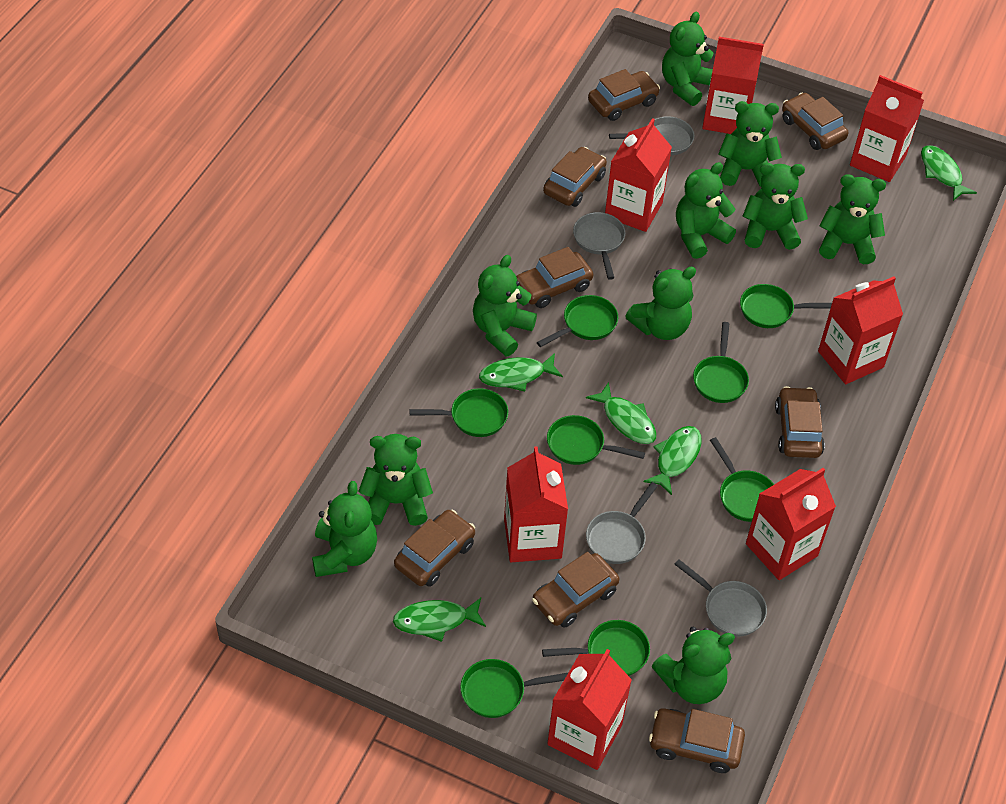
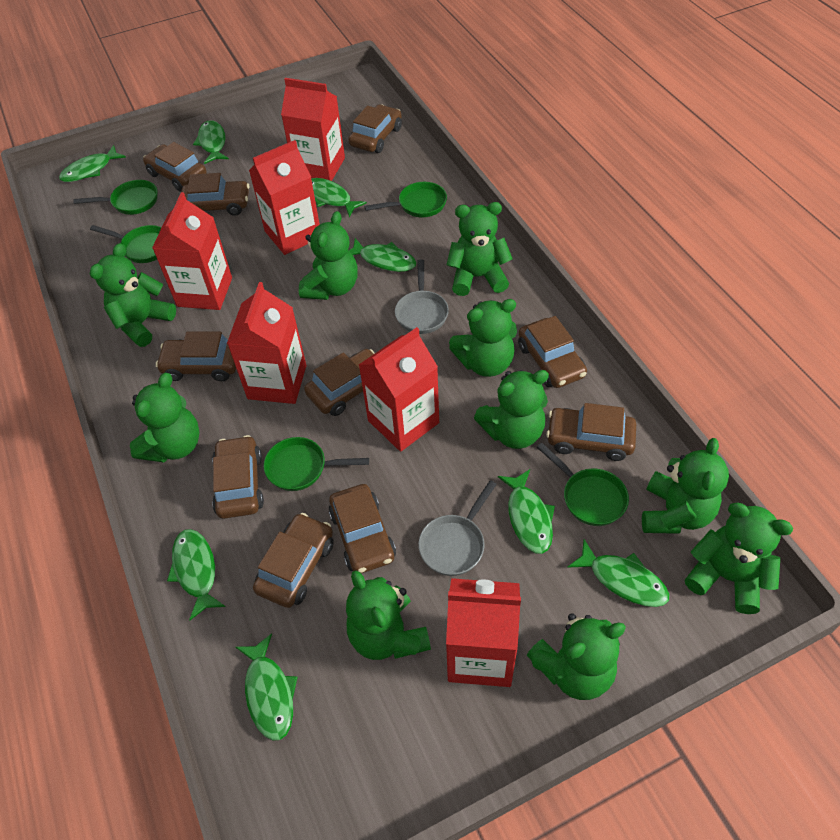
brown car: [394,510,475,587] [516,247,593,308] [532,552,619,628] [543,147,607,207] [588,69,660,121] [649,708,745,773] [775,386,825,458] [782,93,848,150] = 8 -> [143,142,207,191] [156,331,236,381] [181,173,249,216] [212,435,264,519] [253,513,334,608] [304,349,375,416] [328,484,396,574] [348,104,402,153] [518,316,587,388] [546,403,636,461] = 10
green fish: [393,598,486,642] [479,353,563,391] [586,382,656,444] [643,426,702,495] [921,145,977,201] = 5 -> [59,145,126,182] [167,529,226,620] [193,120,229,164] [236,633,298,741] [311,178,367,217] [349,238,417,272] [498,469,555,554] [567,539,670,607] = 8
green pan: [409,389,508,437] [460,659,569,718] [537,295,618,347] [542,620,650,676] [547,415,645,465] [693,322,749,403] [710,437,774,522] [740,284,832,328] = 8 -> [73,180,158,215] [90,225,162,263] [263,437,369,491] [364,182,447,217] [537,443,629,526] = 5
grey pan: [573,212,625,280] [586,482,658,564] [609,116,694,155] [674,559,767,637] = 4 -> [395,260,449,334] [418,480,497,576] = 2
red carton: [504,447,568,562] [547,649,632,770] [605,118,672,232] [702,37,764,134] [746,468,836,580] [818,276,903,384] [850,75,924,182] = 7 -> [152,192,232,310] [227,282,306,404] [249,140,320,255] [281,78,345,181] [359,327,439,452] [446,578,521,687] = 6

